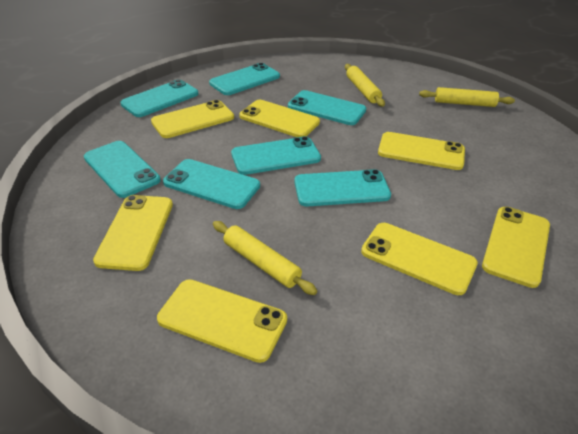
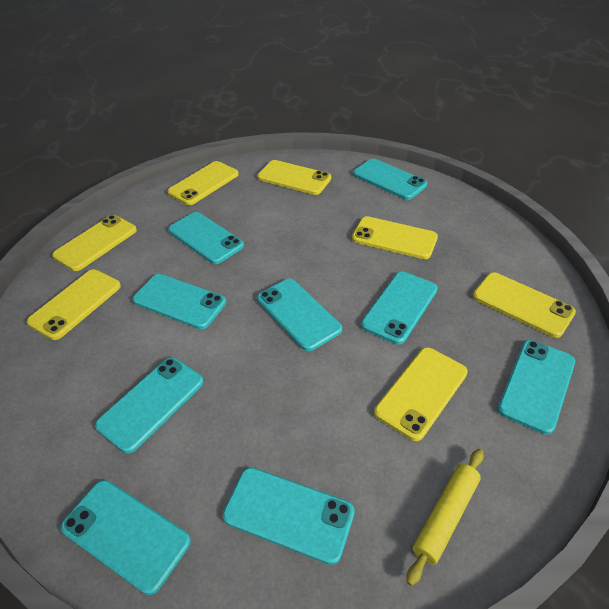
turquoise phone: [84,141,161,198] [120,79,198,117] [163,159,260,209] [209,63,280,95] [231,136,321,175] [288,90,366,125] [294,169,391,207] = 7 -> [61,480,191,595] [95,358,204,453] [133,274,226,329] [168,212,244,264] [223,467,355,565] [257,279,342,351] [353,159,427,200] [361,272,438,344] [498,340,575,434] = 9
yellow rolling pin: [213,221,317,295] [345,64,385,107] [419,87,515,107] = 3 -> [406,449,484,586] = 1

